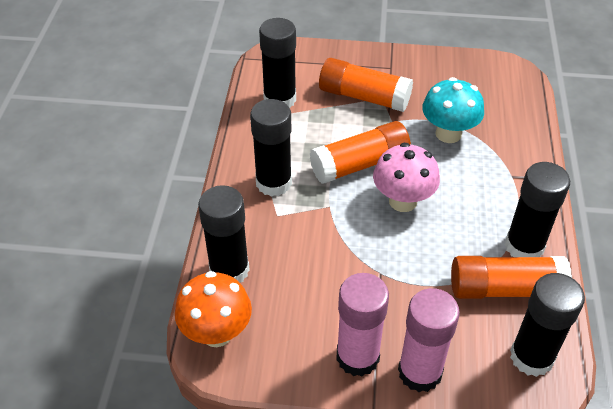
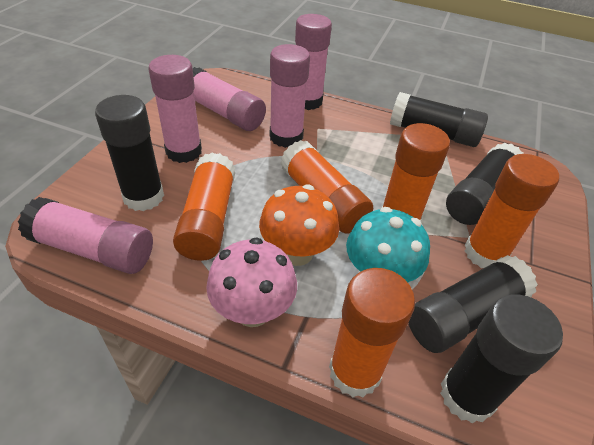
orange glue stick: [310,121,411,184] [319,58,413,112] [451,256,572,299] = 3 -> [173,152,235,261] [280,140,373,234] [329,268,415,397] [382,123,450,221] [464,154,559,268] = 5
pink glue stick: [336,273,389,376] [398,288,460,392] = 2 -> [18,197,153,274] [148,55,202,163] [193,67,266,131] [270,44,310,148] [295,14,332,110] = 5

